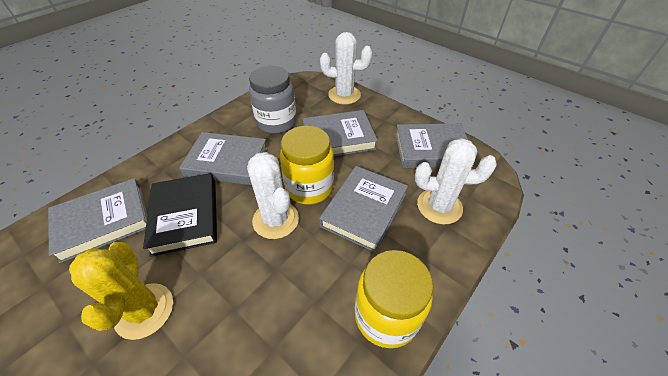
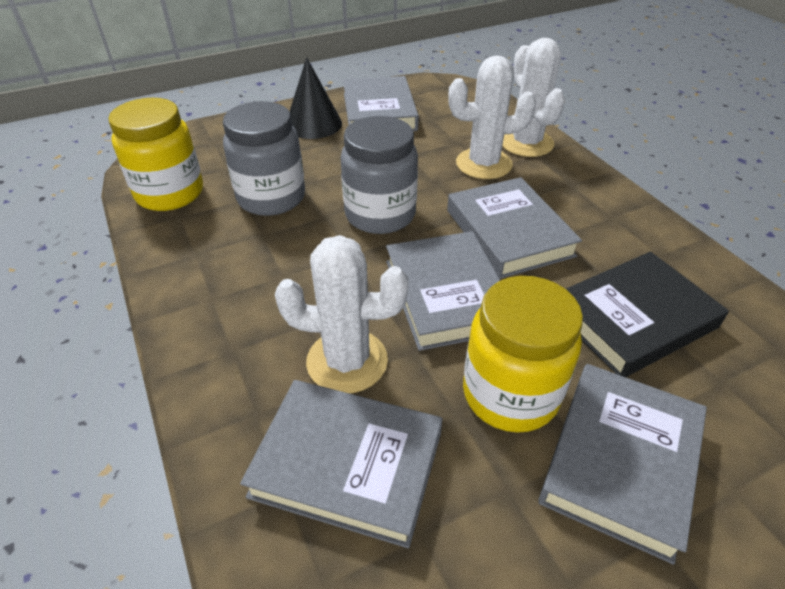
black cone: none = 0 -> [289,57,342,139] = 1
grey jar: [249,66,297,134] = 1 -> [223,101,305,216] [341,116,418,234] = 2
yellow cactus: [69,242,173,340] = 1 -> none = 0

